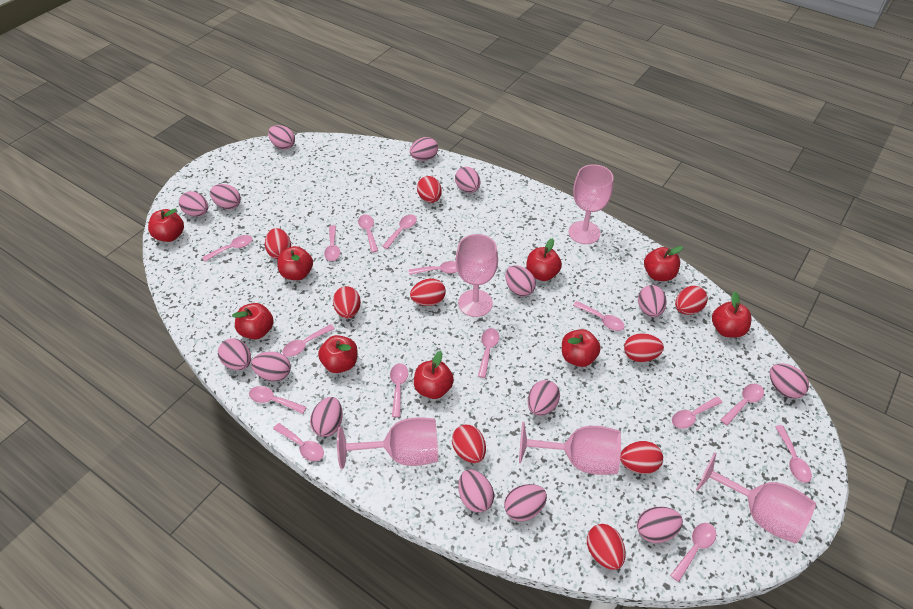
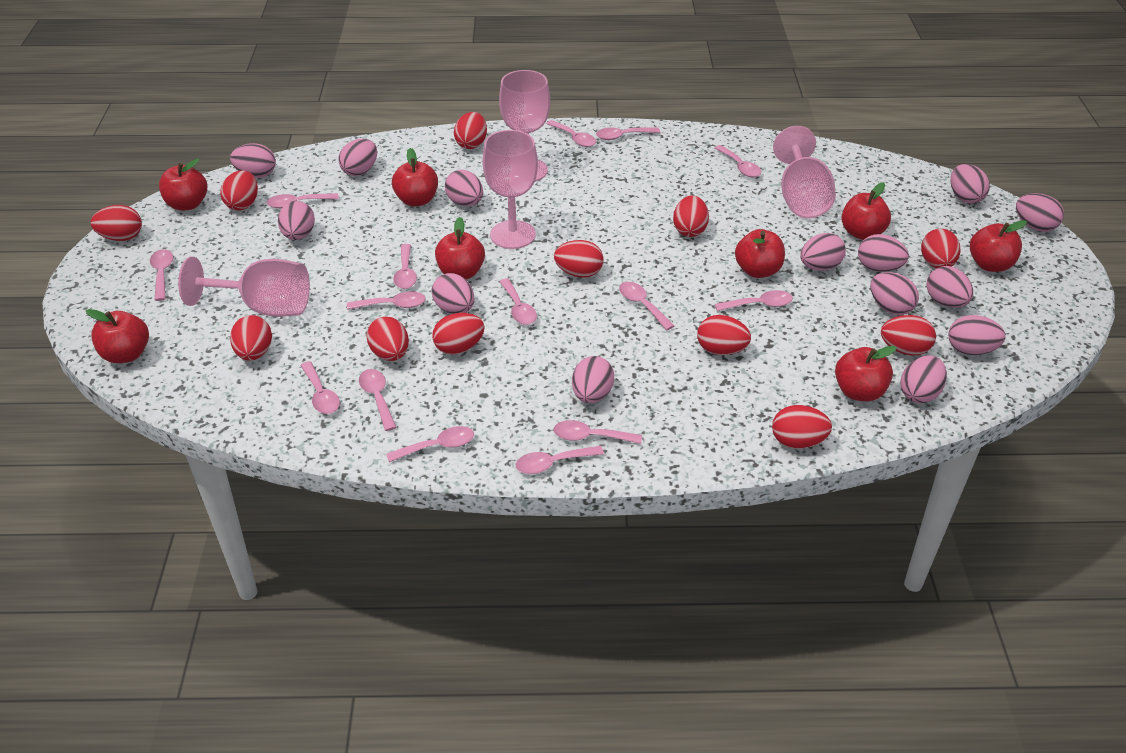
pink egg: [179,191,208,217] [210,184,241,210] [218,339,251,370] [251,352,291,381] [268,125,295,150] [310,397,343,437] [410,137,438,161] [455,167,480,193] [458,470,494,513] [504,484,547,521] [505,265,536,297] [528,380,560,416] [637,507,683,543] [638,285,667,317] [770,364,809,399] = 15 -> [230,143,276,178] [278,201,315,240] [338,139,377,176] [432,273,474,314] [445,170,483,206] [572,356,614,403] [800,233,846,271] [858,234,909,272] [870,272,919,315] [900,355,947,403] [927,266,973,308] [948,315,1006,355] [951,164,990,204] [1016,193,1064,232] = 14
pink goblet: [337,417,438,469] [456,234,498,317] [519,422,621,475] [569,164,614,244] [696,452,816,544] = 5 -> [178,257,310,317] [482,130,538,249] [499,70,550,182] [773,126,836,218] = 4
red apple: [148,209,184,242] [232,303,274,339] [277,246,313,280] [318,335,358,373] [414,351,454,399] [526,238,562,281] [562,329,601,367] [644,246,683,281] [712,292,752,338] = 9 -> [86,309,149,363] [159,159,207,211] [392,148,438,206] [435,217,485,279] [735,229,785,278] [835,346,897,401] [841,182,891,240] [970,220,1027,272] = 8
red egg: [265,228,291,259] [333,286,361,319] [410,279,446,306] [417,176,442,203] [452,425,486,463] [587,524,626,570] [620,441,663,474] [624,333,664,362] [675,286,708,315] = 9 -> [91,205,142,241] [220,170,258,211] [230,315,272,361] [367,317,409,361] [432,313,485,355] [454,112,487,149] [554,240,603,278] [673,196,709,237] [697,315,751,355] [772,405,832,449] [881,315,936,355] [921,229,961,268] = 12

